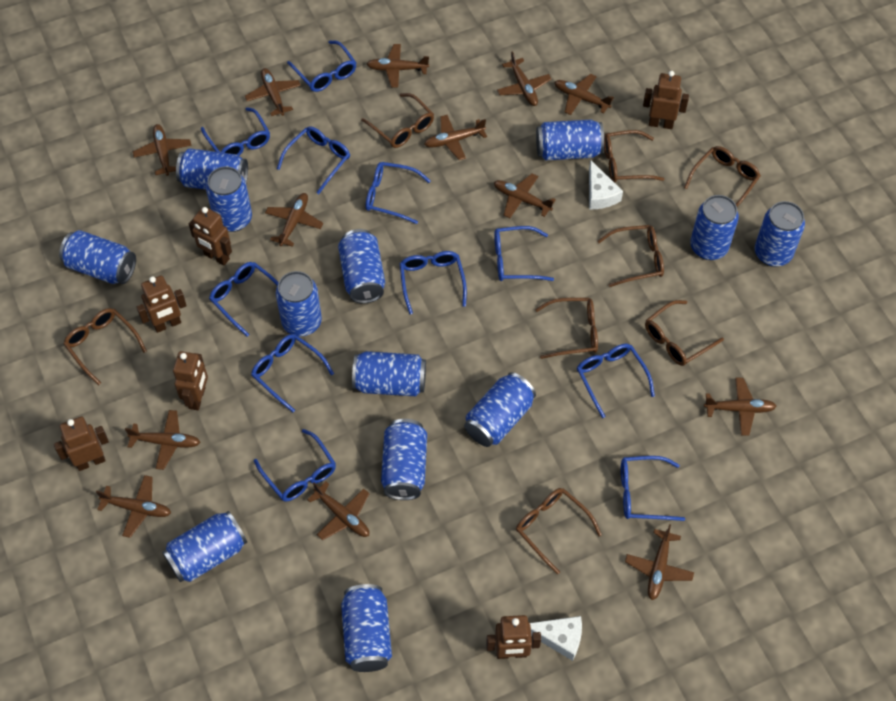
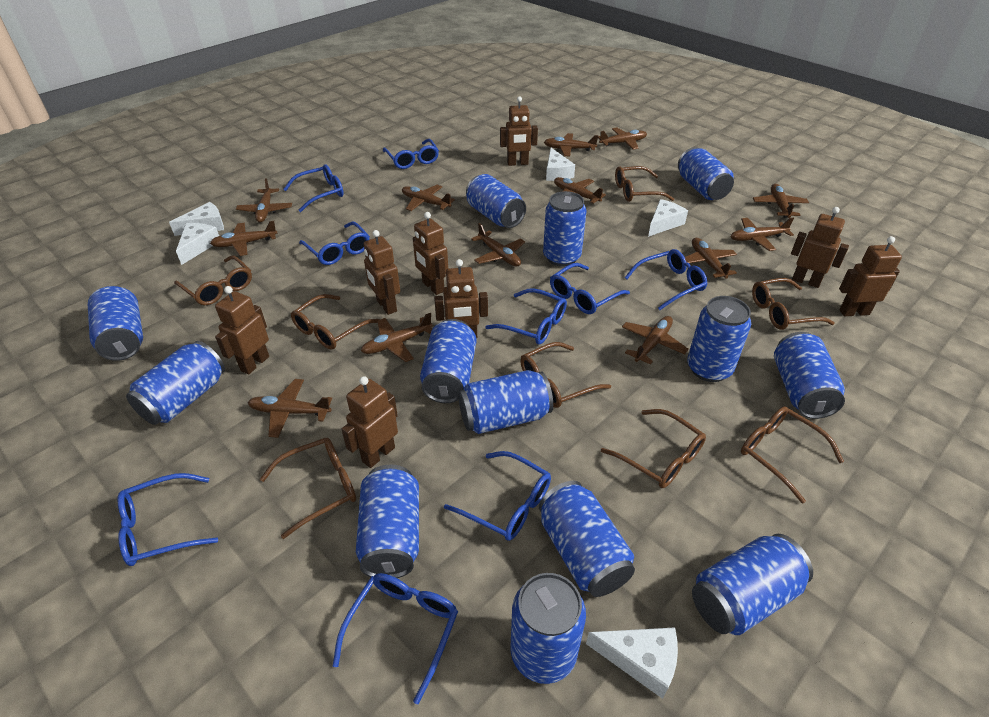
blue glasses: [201,107,270,156] [209,262,279,337] [251,334,334,412] [254,429,336,502] [277,126,350,194] [287,41,356,92] [366,162,431,224] [400,251,467,314] [494,226,554,281] [577,344,655,418] [621,456,685,521] = 11 -> [117,473,218,566] [283,164,344,212] [299,222,370,265] [333,573,458,704] [383,139,439,169] [444,451,551,541] [485,288,567,344] [550,263,630,314] [625,249,707,310] = 9
brown robot: [54,417,109,471] [136,275,187,333] [173,351,208,410] [189,207,232,266] [486,615,541,659] [643,71,689,129] = 6 -> [215,286,269,375] [341,376,398,468] [364,230,400,315] [413,212,448,295] [434,259,488,339] [500,96,538,166] [791,207,849,288] [839,236,902,316] = 8
white cheese: [530,616,582,661] [589,160,623,209] = 2 -> [169,202,224,236] [176,223,219,265] [546,148,575,181] [586,627,678,699] [648,199,688,237] = 5

